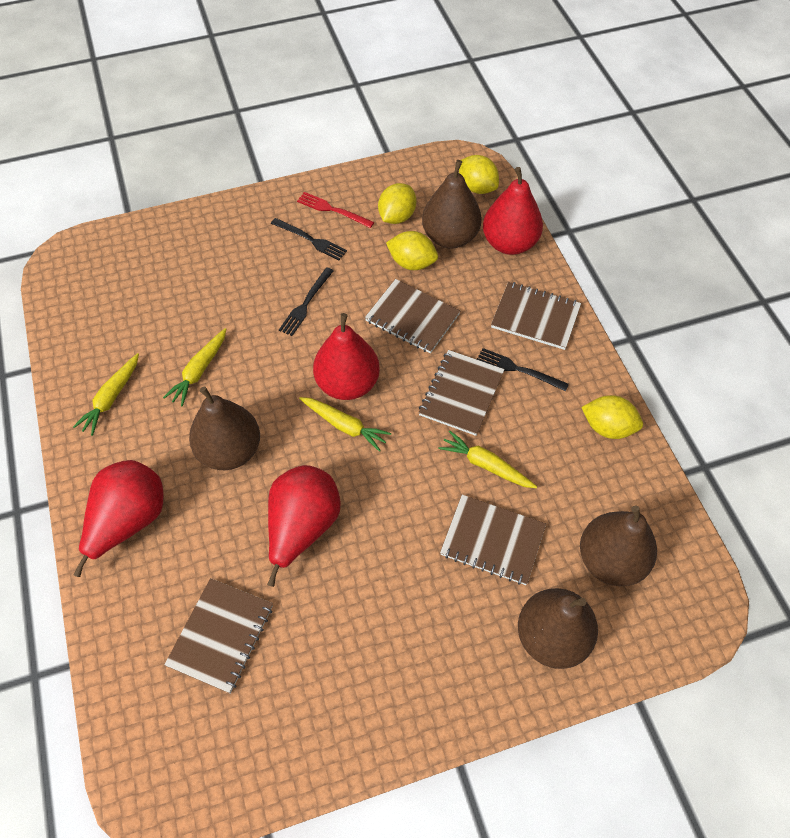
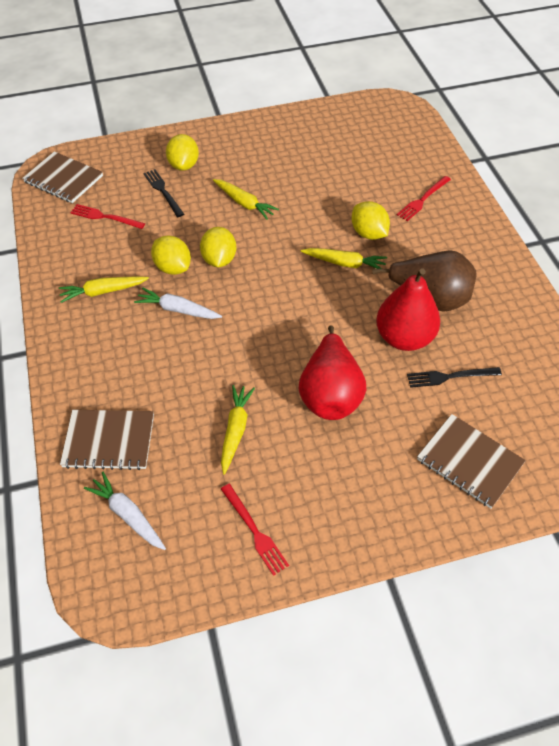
black fork: [271,218,347,260] [279,267,333,336] [477,348,569,391] = 3 -> [144,169,184,217] [407,367,502,388] = 2
brown notebook: [164,578,273,694] [365,279,460,354] [418,350,505,436] [440,495,546,585] [491,282,581,350] = 5 -> [22,151,103,203] [60,410,154,470] [417,414,526,509] = 3
brown pear: [189,387,260,470] [422,160,482,249] [518,588,598,669] [580,505,657,586] = 4 -> [372,250,477,312] = 1
red fork: [297,192,374,228] = 1 -> [70,204,145,229] [221,484,289,576] [397,176,451,221] = 3
red pear: [73,460,164,577] [267,465,341,587] [313,313,380,400] [483,167,543,255] = 4 -> [299,325,366,420] [376,268,440,351] = 2
white carrot: none = 0 -> [84,472,166,550] [134,288,222,319] = 2

